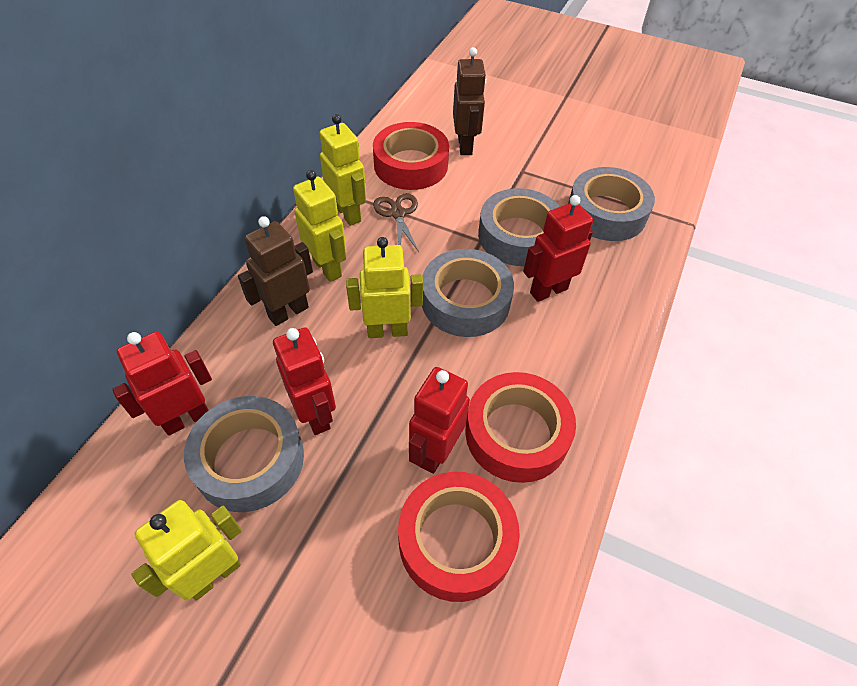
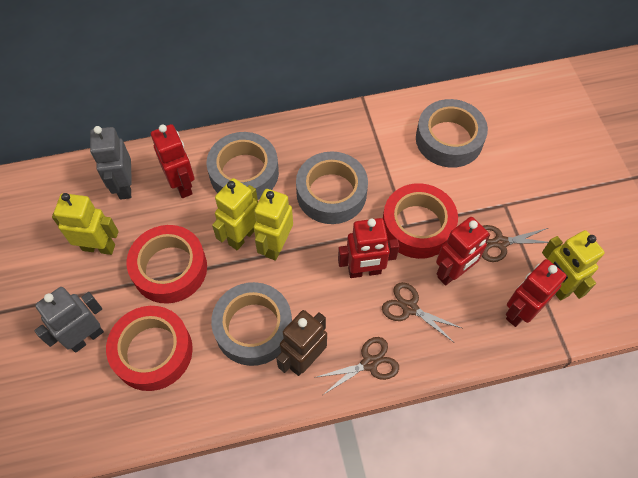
brown robot: [238,216,313,326] [453,47,486,155] = 2 -> [276,310,327,376] = 1
brown scissors: [373,193,419,252] = 1 -> [314,337,399,395] [382,282,462,342] [482,225,548,262] = 3
grey robot: none = 0 -> [34,287,104,353] [90,126,132,200] = 2

